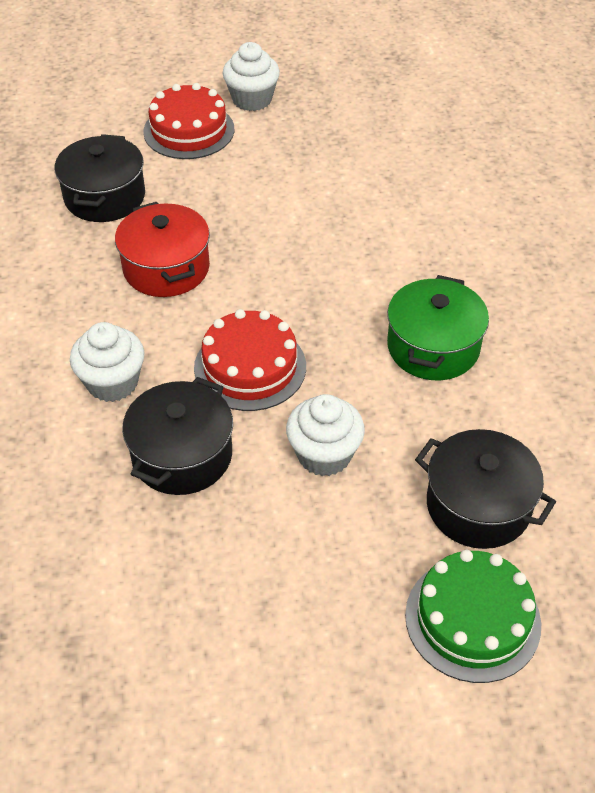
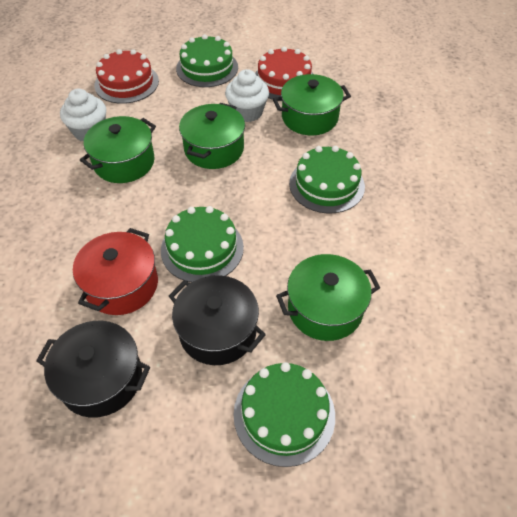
black pot: [55,134,145,222] [122,377,233,495] [415,429,556,549] = 3 -> [36,321,150,418] [169,275,266,365] = 2
green cake: [405,550,541,683] = 1 -> [161,206,244,282] [176,34,238,87] [233,362,335,467] [289,146,365,214] = 4
green pot: [387,275,489,380] = 1 -> [80,116,156,183] [179,103,245,169] [273,74,351,135] [276,254,380,341] = 4
white cupcake: [70,322,144,402] [222,42,280,111] [286,394,365,476] = 3 -> [60,89,106,142] [225,69,269,122] = 2

